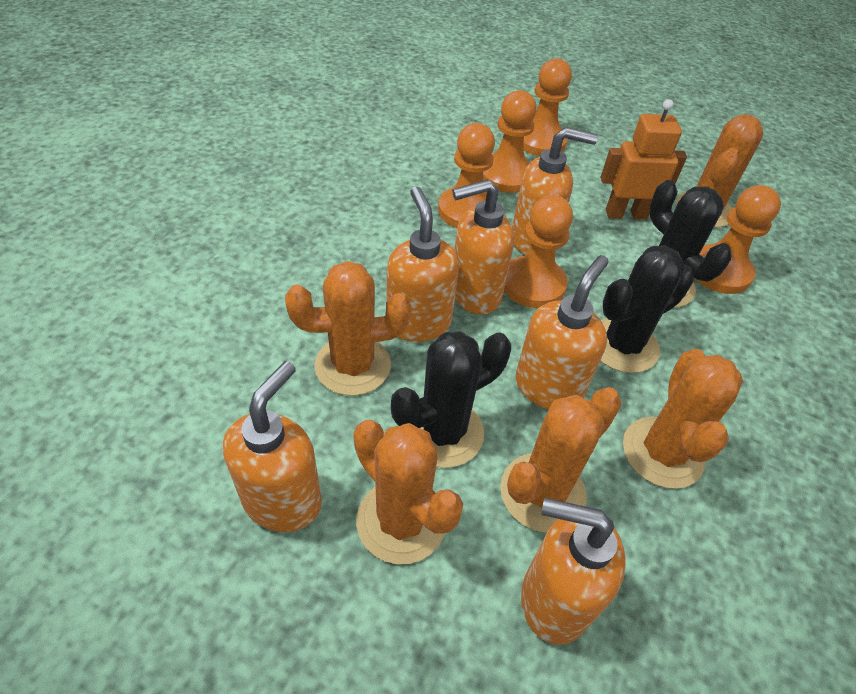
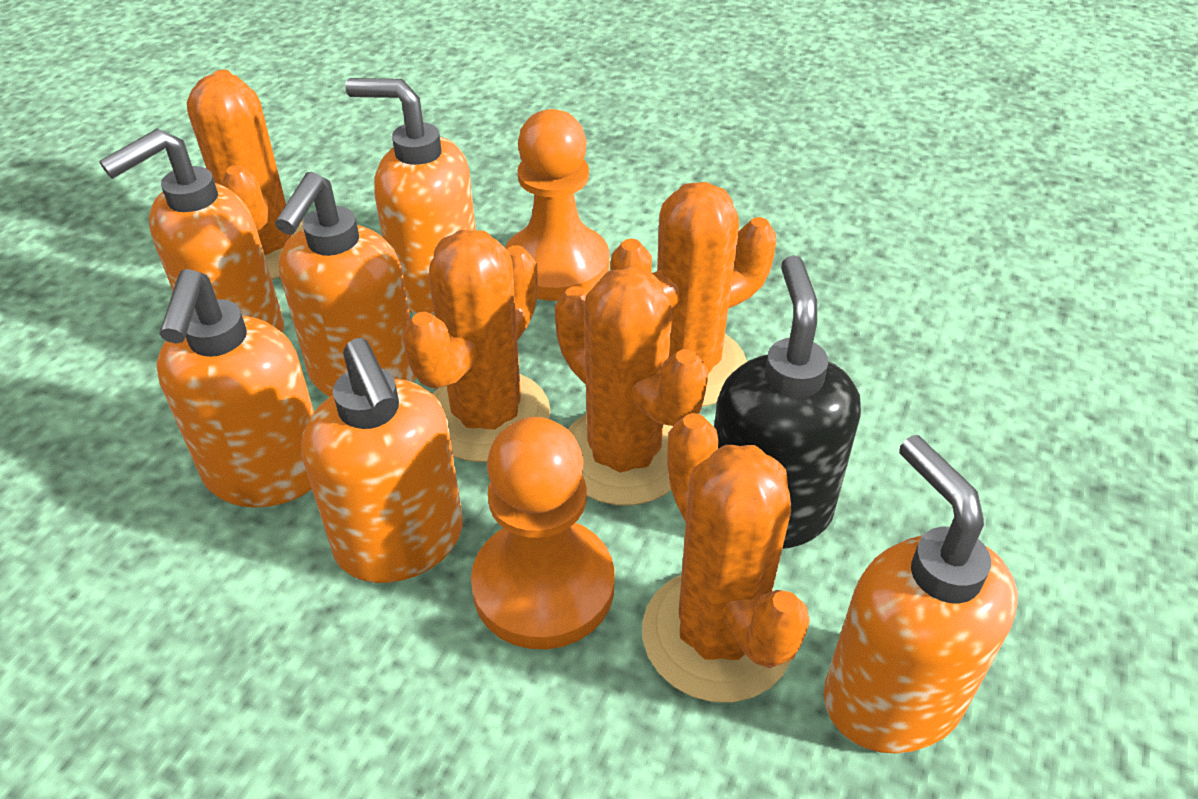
black cactus: [391,331,511,468] [600,245,694,373] [630,180,732,308] = 3 -> none = 0
black soap dispenser: none = 0 -> [714,255,861,549] = 1
orange pawn: [438,123,495,228] [483,90,537,193] [504,195,573,308] [523,58,572,156] [696,185,781,294] = 5 -> [471,417,615,649] [505,109,610,301] = 2
orange robot: [601,99,687,220] = 1 -> none = 0

